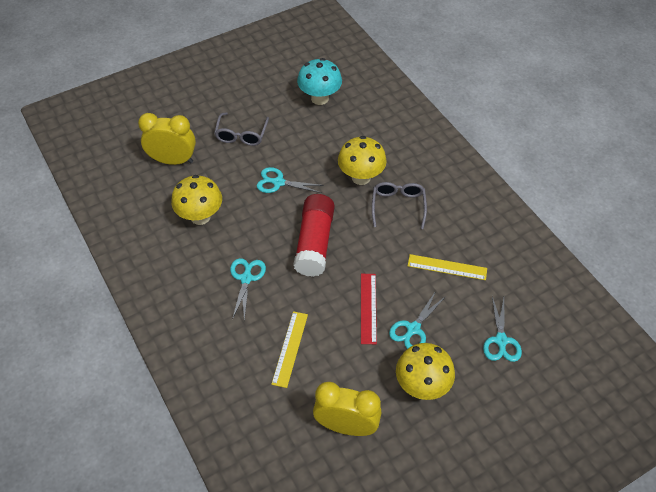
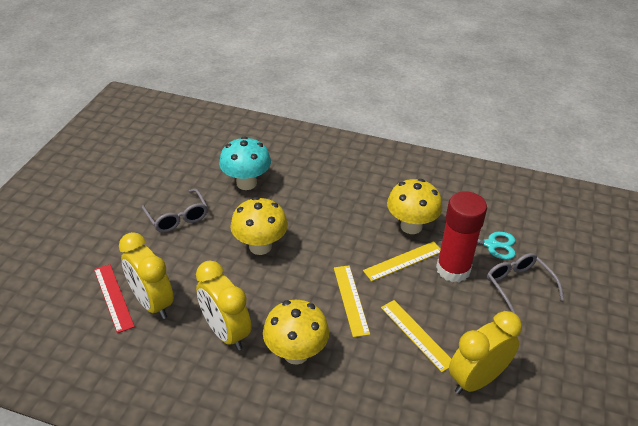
turquoise scissors: [230,258,266,320] [257,167,324,193] [389,291,446,349] [483,297,522,362] = 4 -> [439,231,516,260] = 1
yellow clock: [138,113,196,165] [313,382,381,436] = 2 -> [119,232,174,319] [196,260,252,350] [449,311,522,394] = 3
yellow ruler: [271,311,308,388] [408,254,487,280] = 2 -> [334,265,370,337] [363,241,441,282] [381,300,451,372] = 3

